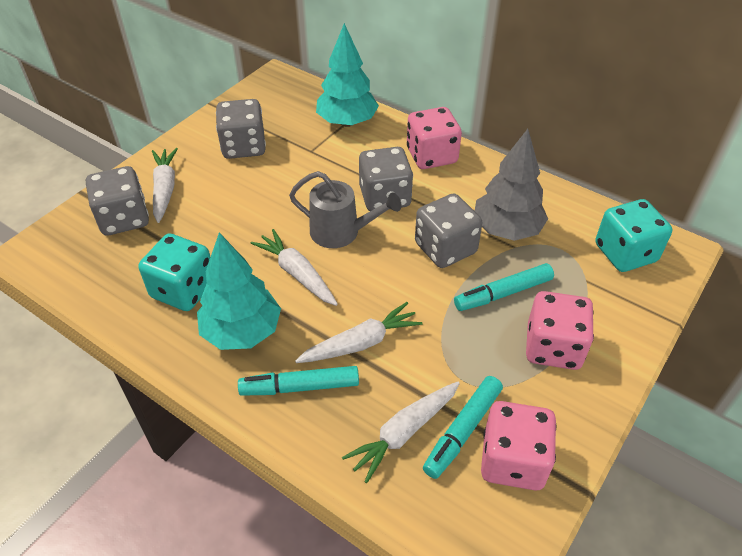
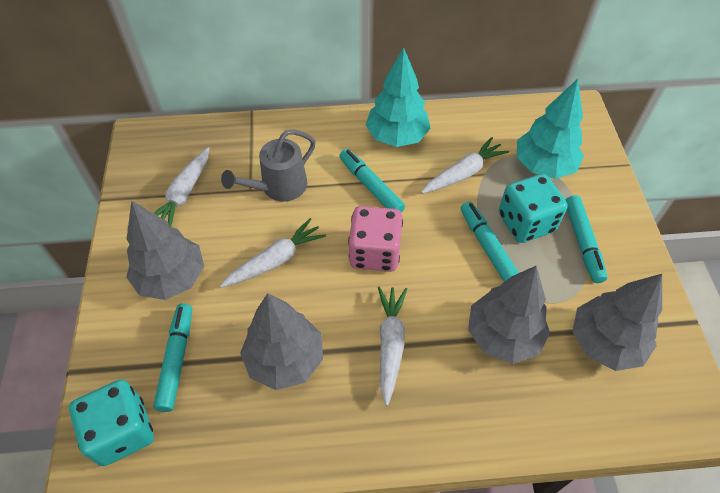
grey dice: [86,166,149,236] [216,99,266,159] [359,147,413,211] [415,194,482,268] = 4 -> none = 0
grey tree: [475,129,548,241] = 1 -> [126,200,204,300] [240,293,323,390] [468,266,550,364] [572,274,662,371] = 4
pink dice: [407,107,462,169] [481,401,557,490] [526,291,594,370] = 3 -> [348,206,403,272] = 1
turquoise marker: [238,366,359,396] [423,376,503,479] [454,263,554,311] = 3 -> [153,304,192,412] [339,149,405,212] [461,201,519,282] [566,195,607,283] = 4

